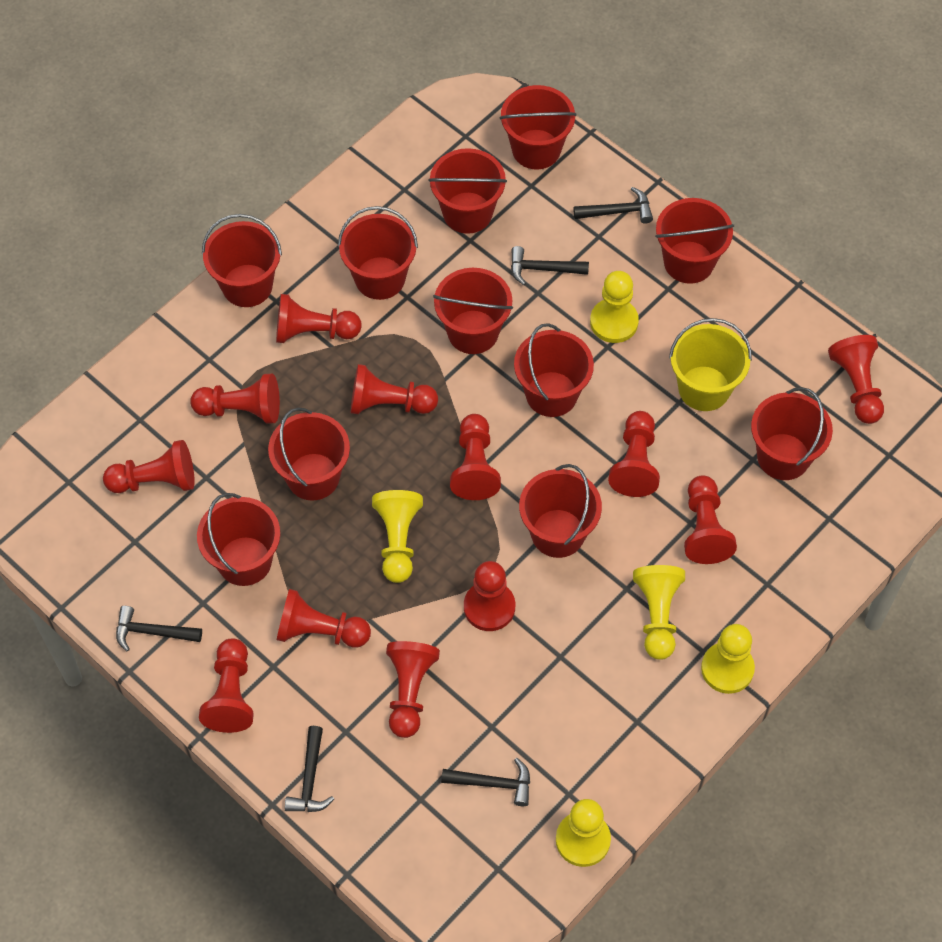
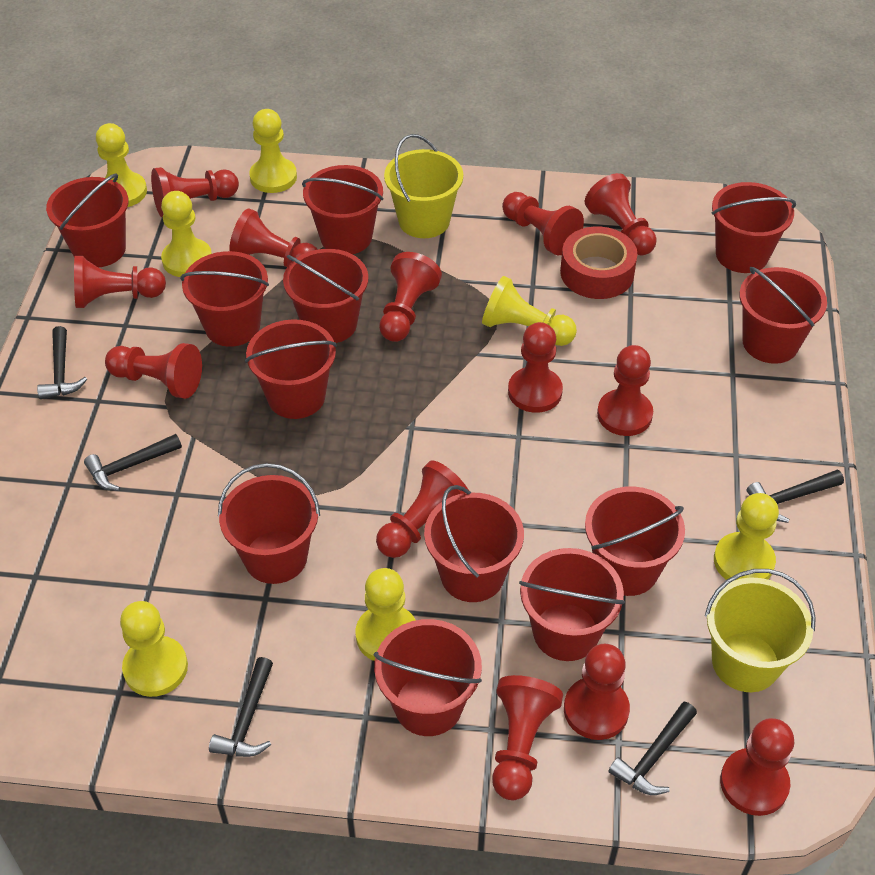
red bucket: [197,493,280,586] [202,214,282,307] [268,407,350,501] [338,206,418,300] [428,148,507,234] [433,268,513,354] [499,85,577,169] [514,323,594,417] [519,464,602,558] [655,198,734,284] [751,387,833,480] = 11 -> [46,173,129,267] [180,251,269,347] [218,463,320,584] [245,319,337,419] [283,249,368,343] [302,165,383,254] [373,619,482,736] [424,485,524,602] [519,548,625,661] [585,487,685,596] [712,182,796,273] [739,267,827,364] = 12
red pawn: [103,440,195,493] [190,374,280,424] [199,639,254,733] [276,294,362,343] [277,589,371,647] [351,364,438,414] [386,641,440,738] [450,414,501,500] [464,561,515,631] [608,411,660,497] [684,475,737,564] [828,335,884,424] = 12 -> [74,256,166,308] [105,343,202,399] [151,167,239,217] [229,208,318,267] [376,460,468,558] [379,252,442,342] [492,675,563,800] [502,192,584,255] [508,322,563,413] [564,644,630,740] [585,173,657,256] [597,345,653,436] [720,718,794,816] = 13
red tape: none = 0 -> [560,227,638,299] = 1
yellow bucket: [669,318,752,411] = 1 -> [384,134,463,238] [705,569,816,692] = 2
yellow pawn: [372,490,423,583] [556,799,611,867] [590,271,639,343] [633,565,685,660] [701,624,755,694] = 5 -> [96,123,147,207] [120,601,188,697] [161,191,212,277] [249,109,297,193] [356,568,416,661] [482,276,577,346] [714,493,779,580] = 7

